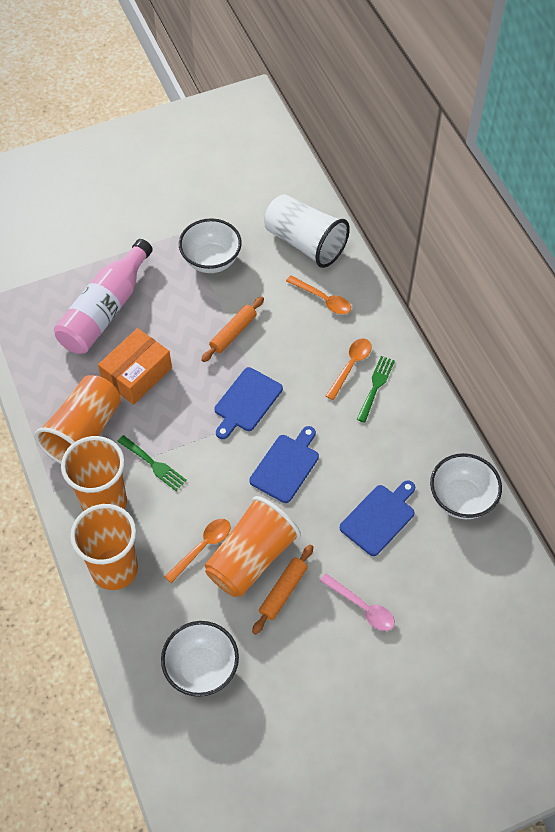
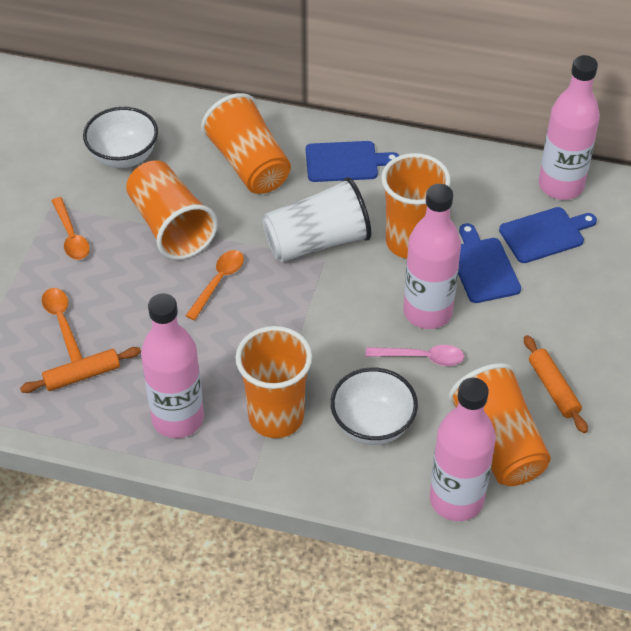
green fork: [117,435,187,491] [357,356,395,423] = 2 -> none = 0
orange box: [98,328,172,405] = 1 -> none = 0
orange cup: [34,375,121,464] [61,436,127,511] [70,504,138,590] [205,496,301,597] = 4 -> [126,160,218,260] [201,93,291,194] [235,326,312,438] [381,153,451,259] [448,363,551,486] = 5
pink bottle: [54,239,153,354] = 1 -> [141,293,204,438] [403,184,461,329] [430,378,496,521] [539,55,600,200] = 4
white bowl: [161,621,239,697] [179,218,242,273] [430,453,502,519] = 3 -> [83,107,158,168] [330,368,418,445] = 2

